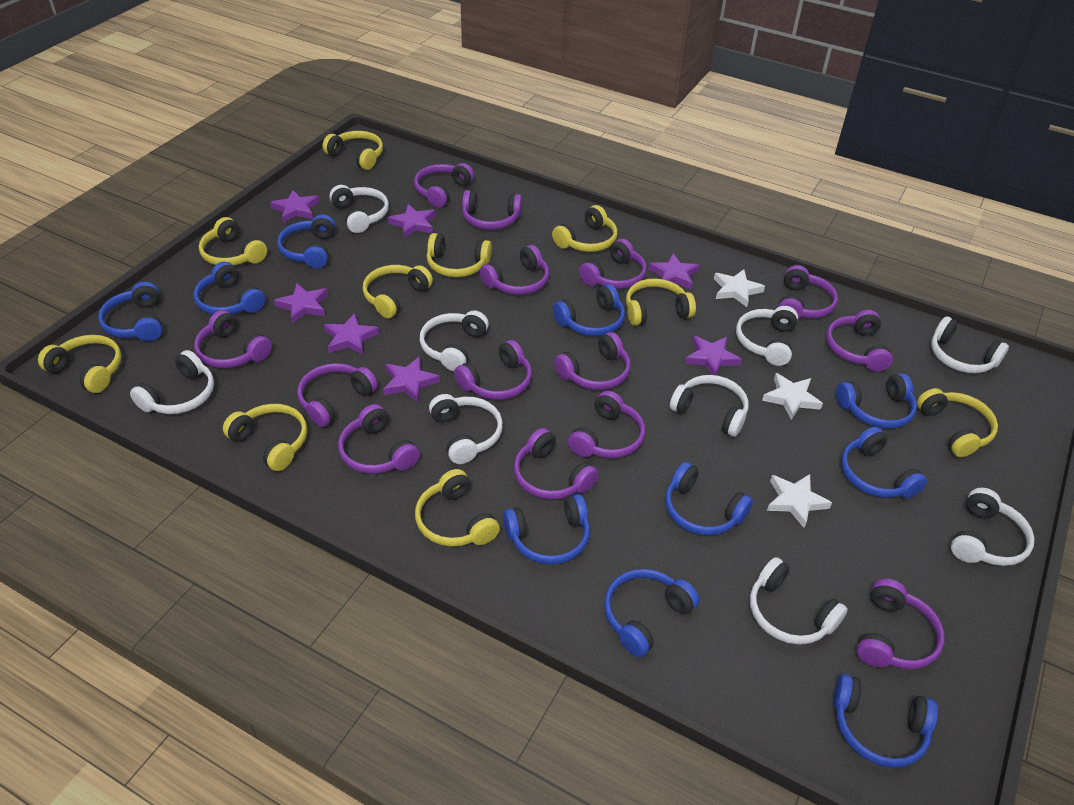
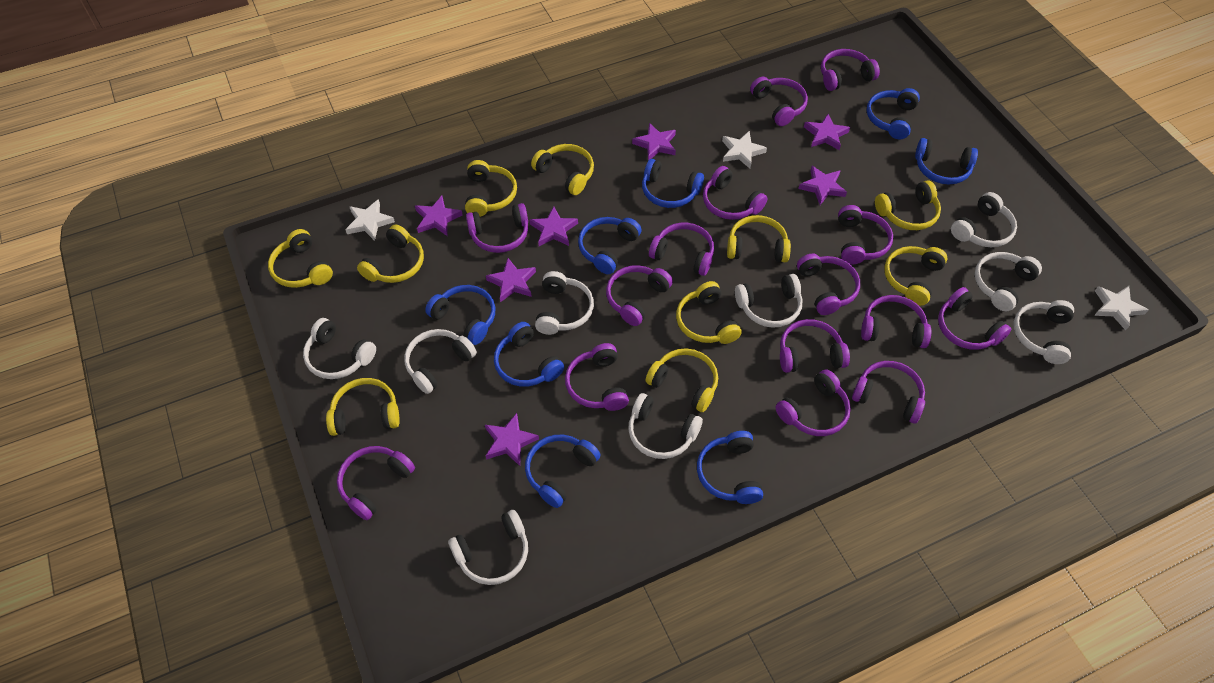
blue headphones: [98,281,163,341] [193,262,265,315] [277,214,335,268] [503,494,590,565] [553,284,625,336] [604,569,699,657] [665,462,753,535] [833,674,938,768] [836,373,917,429] [841,427,927,499] = 10 -> [425,285,496,345] [494,322,564,387] [525,435,601,508] [578,217,641,274] [642,159,704,208] [697,431,763,504] [867,88,920,139] [915,138,978,185] = 8
purple headphones: [194,310,272,368] [297,363,378,427] [338,404,420,474] [414,163,474,208] [454,340,532,400] [462,190,522,230] [480,245,549,295] [514,428,599,500] [554,332,630,390] [568,391,645,458] [579,239,646,289] [778,265,838,319] [826,310,893,372] [856,579,945,669] = 14 -> [337,446,415,520] [466,203,528,253] [565,343,629,411] [606,265,673,326] [649,223,714,276] [703,166,768,220] [750,77,808,126] [776,370,851,436] [780,319,850,373] [797,254,860,315] [821,49,880,91] [838,205,893,265] [852,361,925,424] [861,295,931,348] [938,287,1011,350] = 15

